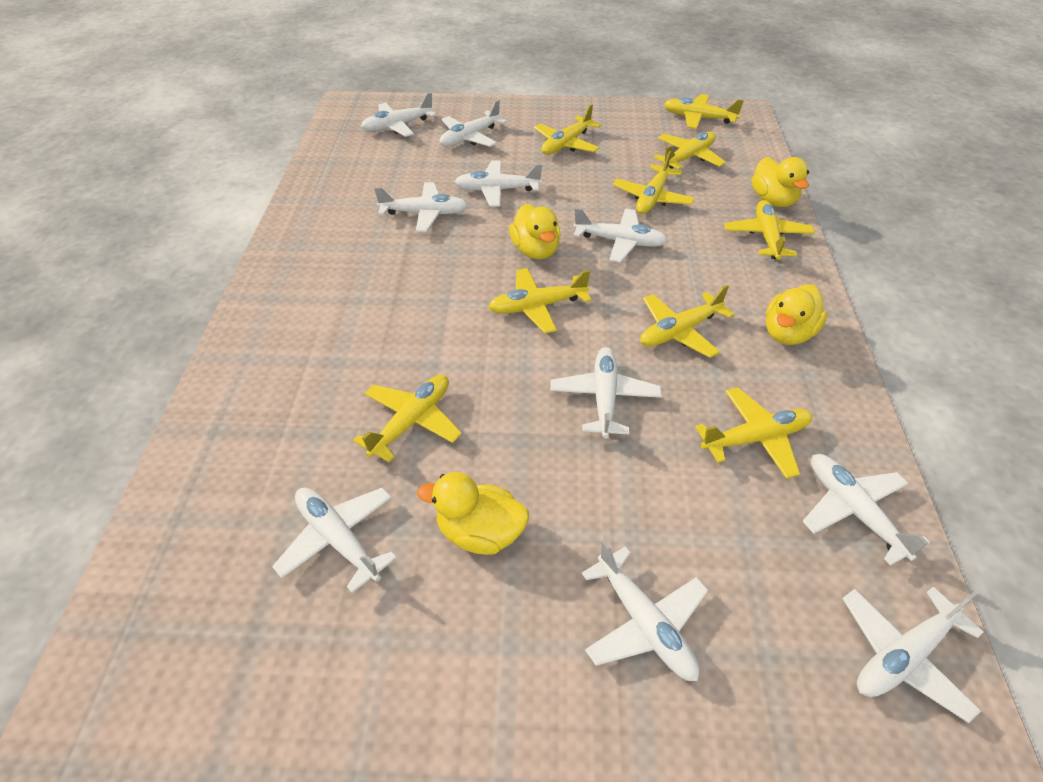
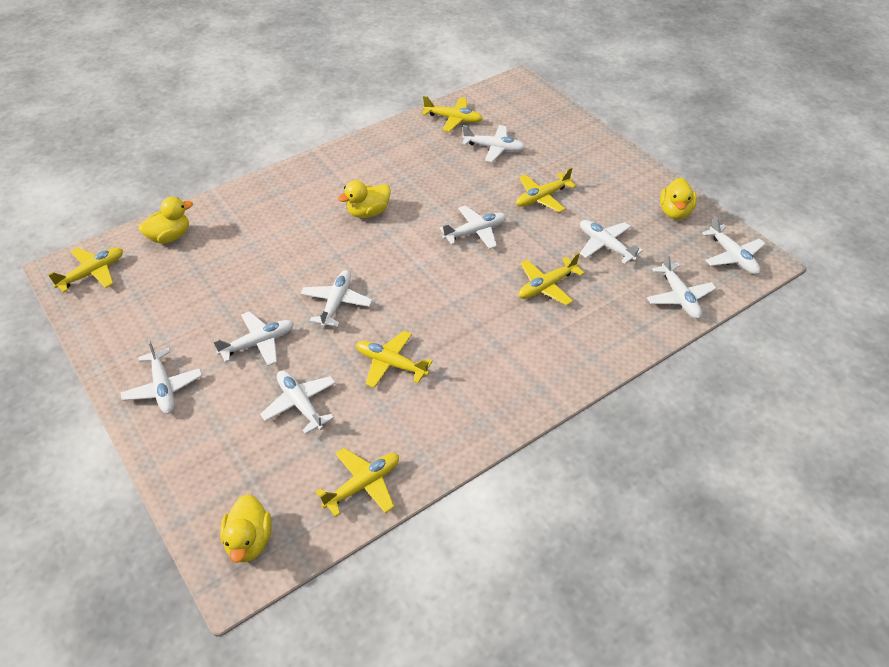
white plane: [272,487,397,593] [361,93,436,137] [374,182,468,232] [440,100,507,147] [455,161,542,207] [550,347,662,439] [573,208,668,263] [581,540,708,681] [802,454,930,566] [842,587,984,723] = 10 -> [120,340,202,414] [213,311,294,366] [260,370,336,434] [301,270,373,328] [440,205,507,249] [462,125,526,162] [580,220,643,264] [647,253,716,319] [702,216,765,274] = 9
yellow plane: [353,375,462,463] [488,268,591,333] [534,104,601,155] [613,151,695,214] [640,285,734,358] [654,132,726,170] [664,94,744,129] [695,387,812,479] [724,200,815,260] = 9 -> [48,248,123,292] [316,448,399,517] [356,331,433,388] [422,96,483,132] [516,167,577,212] [518,252,584,305] = 6

